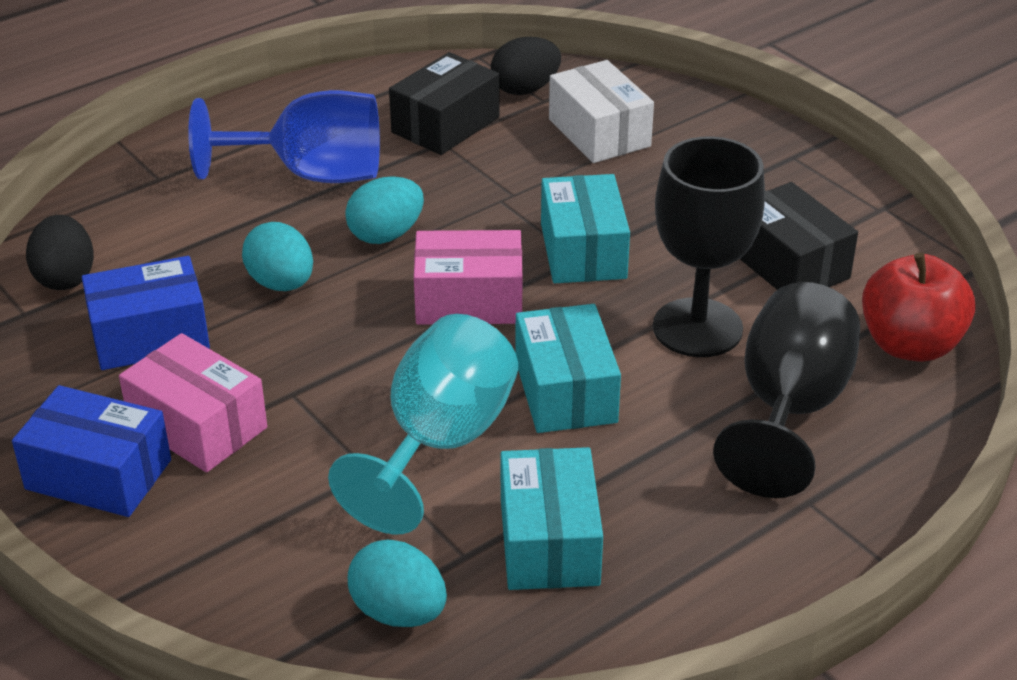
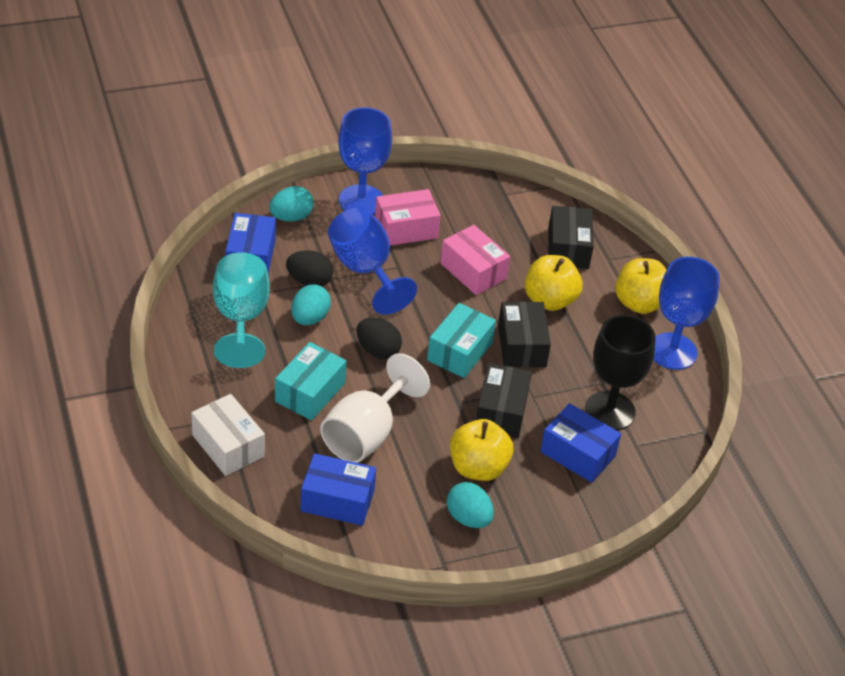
black box: [389,52,500,155] [740,182,858,290] = 2 -> [476,363,532,438] [498,302,551,367] [548,206,594,269] = 3
black goblet: [653,137,765,357] [713,282,860,498] = 2 -> [585,315,655,431] = 1
blue box: [12,385,171,517] [82,256,210,370] = 2 -> [225,213,276,273] [301,453,376,526] [540,403,621,483] = 3
blue goblet: [188,90,380,183] = 1 -> [328,207,417,315] [338,107,392,214] [654,257,720,370] = 3
red apple: [862,253,976,362] = 1 -> none = 0
turquoise box: [501,447,603,590] [516,304,621,433] [541,174,630,283] = 3 -> [275,342,347,421] [427,303,496,378] = 2
white goblet: none = 0 -> [320,353,430,463] = 1
yellow apple: none = 0 -> [450,419,513,481] [525,255,583,311] [616,258,667,314] = 3

